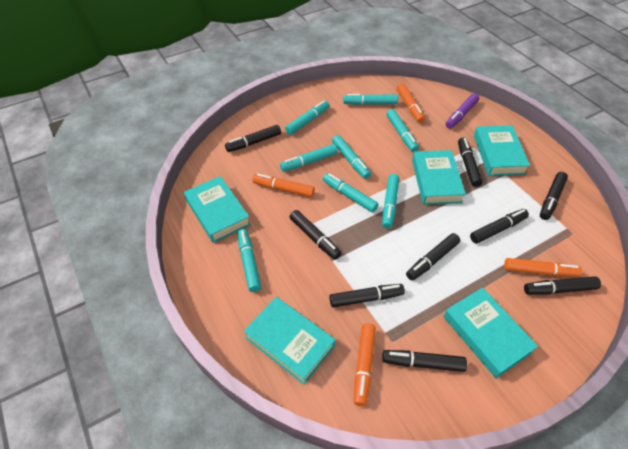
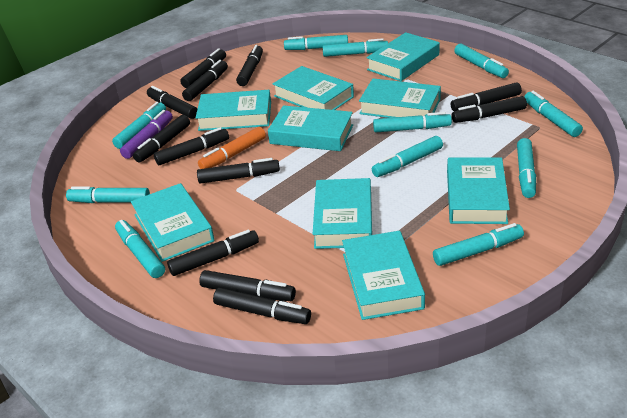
black marker: [225,125,281,152] [290,210,341,260] [329,284,405,307] [382,350,467,372] [406,233,460,281] [458,137,483,187] [470,209,529,244] [524,276,601,295] [540,172,568,220] = 9 -> [133,115,190,163] [147,86,197,119] [154,127,229,165] [167,230,259,276] [180,48,226,88] [182,60,228,101] [197,158,280,184] [199,270,296,301] [213,287,311,324] [236,45,263,86] [451,82,522,111] [452,96,527,123] = 12
orange marker: [252,174,315,197] [354,323,376,406] [397,83,425,123] [504,258,582,277] = 4 -> [198,127,266,169] = 1
turquoise book: [184,176,251,243] [244,297,335,385] [412,150,466,205] [443,287,538,378] [474,125,530,176] = 5 -> [131,183,214,262] [196,90,271,131] [268,105,353,151] [273,66,354,110] [313,178,372,249] [342,231,425,320] [359,78,441,118] [367,32,440,81] [447,157,510,224] = 9
turquoise marker: [237,229,261,292] [280,144,338,172] [285,100,329,135] [323,173,379,212] [332,135,371,179] [343,94,398,105] [382,174,399,229] [386,109,419,152] = 8 -> [66,187,150,203] [112,102,166,149] [115,220,165,278] [284,35,348,50] [322,38,388,57] [372,136,443,177] [373,112,452,133] [433,223,524,266] [454,44,509,78] [517,138,536,198] [524,91,583,137] = 11

